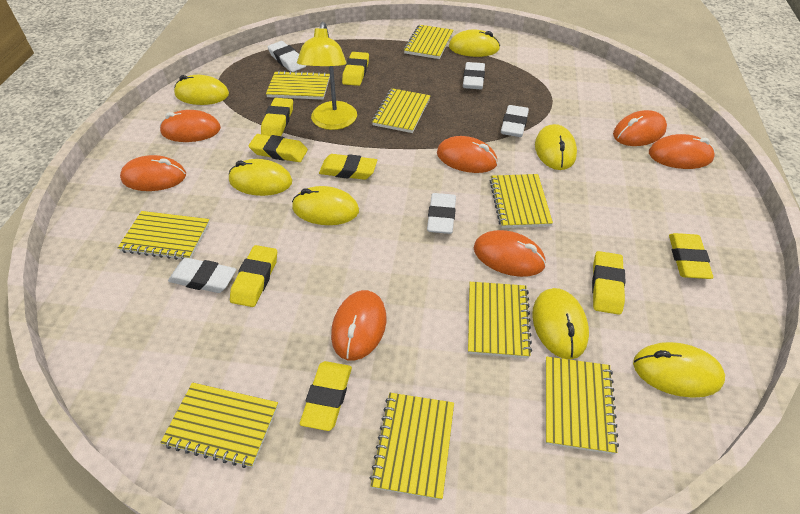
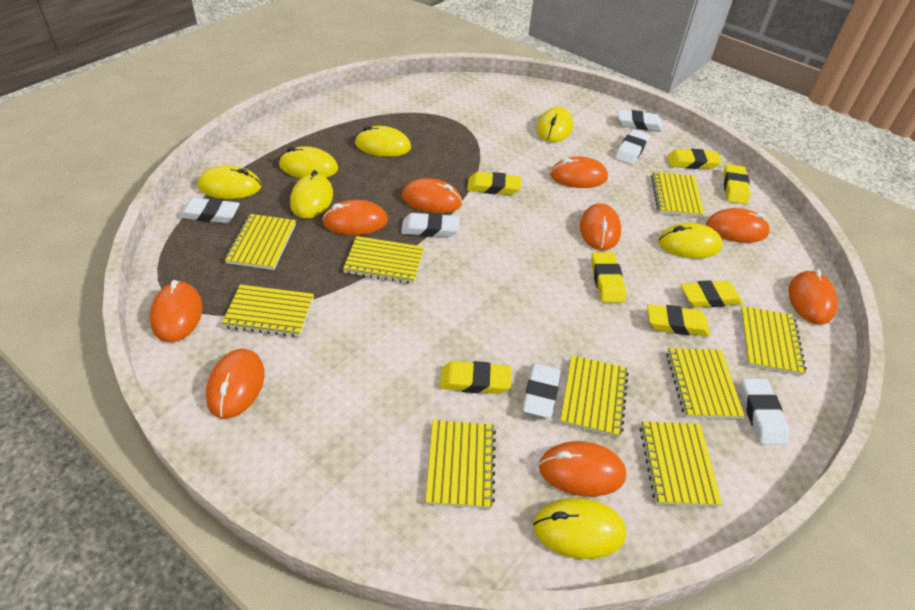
orange mouse: [120,155,186,191] [160,110,221,142] [331,290,387,361] [437,136,498,173] [474,230,546,277] [613,110,667,146] [649,134,715,169] = 7 -> [149,280,202,342] [206,349,265,419] [322,200,388,235] [402,178,462,213] [539,441,626,497] [550,156,608,188] [580,203,621,250] [706,208,770,243] [789,269,838,325] = 9
white eraser: [168,258,236,293] [268,41,306,72] [427,193,456,234] [463,62,485,89] [501,105,529,137] = 5 -> [179,198,240,223] [401,213,459,237] [522,363,561,418] [615,129,650,165] [618,109,663,132] [741,378,789,445] = 6
yellow eraser: [230,245,277,307] [249,134,308,162] [261,98,293,136] [300,361,352,431] [319,154,377,180] [342,52,369,86] [592,251,626,315] [669,233,714,279] = 8 -> [440,361,511,394] [467,172,521,195] [591,252,626,302] [647,304,710,336] [667,149,722,169] [681,280,742,307] [723,164,750,204] = 7
yellow lamp: [297,22,357,130] = 1 -> none = 0

